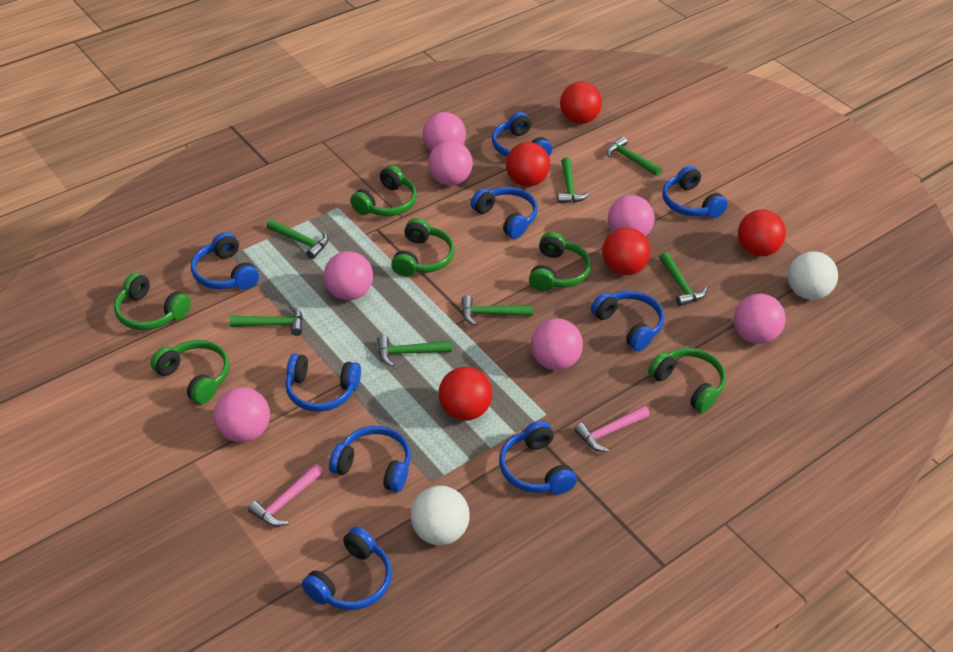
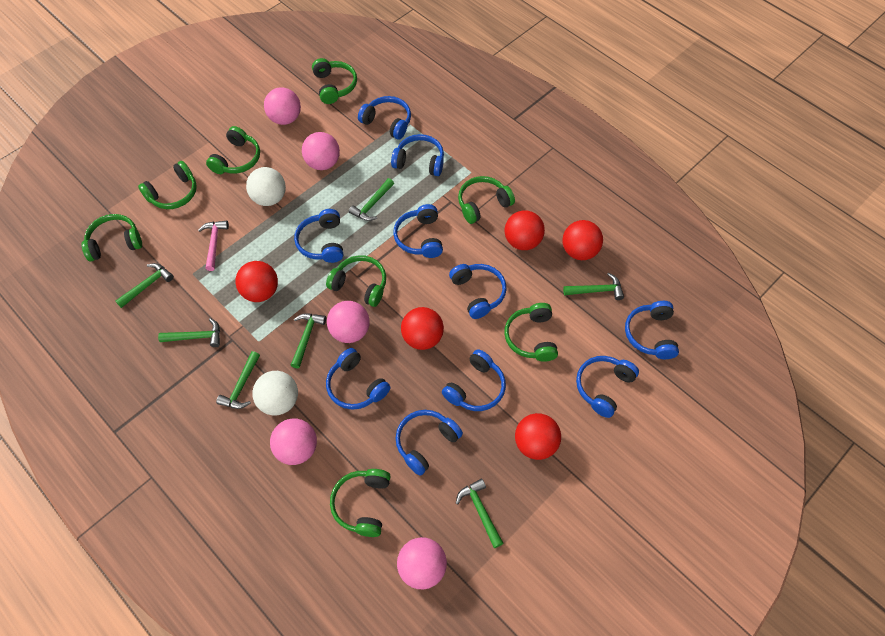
blue headphones: [191,232,259,290] [285,354,361,412] [302,527,392,610] [329,426,411,492] [471,186,538,239] [492,112,552,157] [499,421,577,495] [591,291,664,351] [662,166,728,218] = 9 -> [294,209,343,263] [326,348,390,410] [358,96,411,139] [391,134,444,176] [393,204,443,258] [396,410,463,476] [442,349,506,411] [449,264,506,319] [576,356,639,418] [625,301,679,359] = 10
green headphones: [114,273,191,330] [151,340,229,405] [350,165,417,216] [391,218,455,277] [529,232,591,291] [648,348,726,413] = 6 -> [82,214,142,261] [138,161,197,209] [206,126,260,174] [312,58,357,104] [326,255,386,307] [330,469,391,537] [458,176,515,224] [504,303,558,362] = 8
pink ball: [214,387,270,443] [324,251,373,300] [423,112,466,151] [428,141,473,186] [531,318,583,370] [608,195,654,237] [734,294,786,344] = 7 -> [264,87,301,125] [270,418,317,465] [302,132,340,170] [327,301,370,343] [397,537,447,589] = 5
pink hammer: [248,464,323,526] [574,406,650,452] = 2 -> [198,221,229,271] = 1

